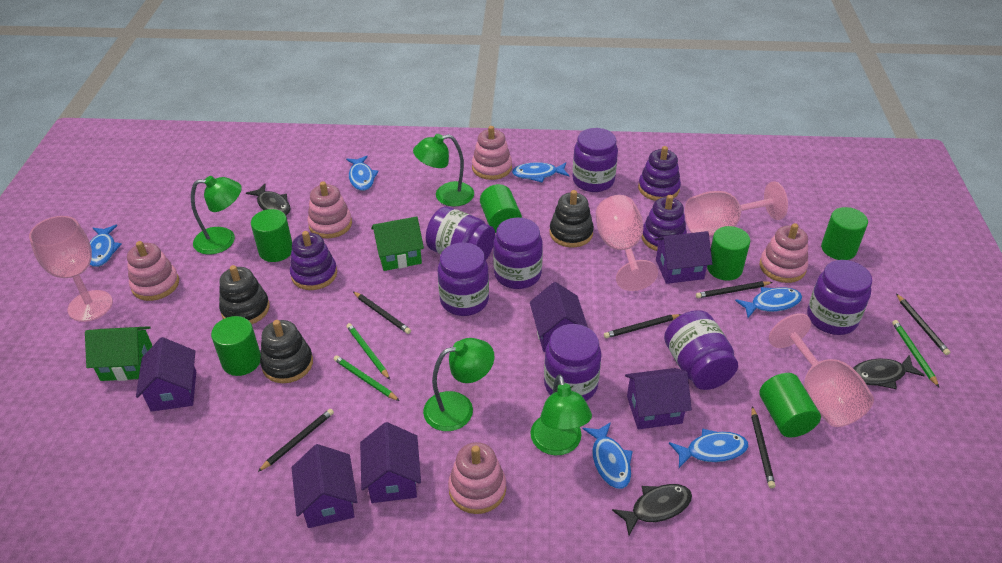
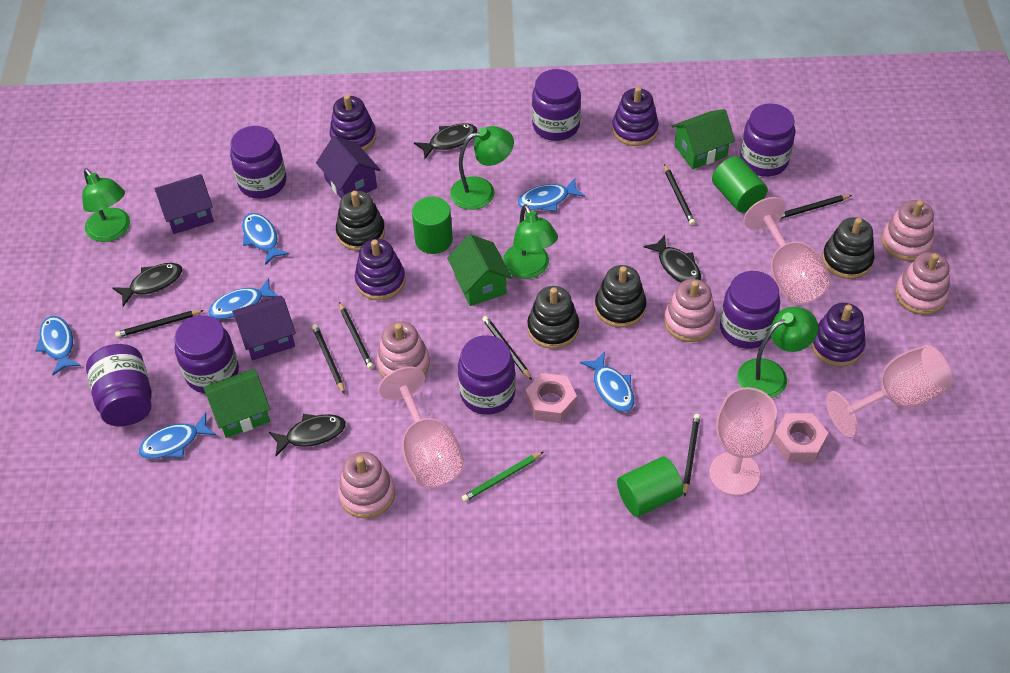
black fish: [246,184,291,215] [612,484,692,535] [853,355,925,389] = 3 -> [112,263,182,306] [269,414,346,456] [414,123,477,159] [644,235,701,283] = 4
black pencil: [258,409,334,472] [353,292,411,334] [604,314,682,338] [696,281,773,298] [751,406,775,488] [896,294,950,355] = 6 -> [115,310,204,338] [312,324,345,394] [339,302,374,369] [482,316,532,380] [664,164,695,225] [683,414,700,497] [781,195,852,219] = 7
black stacking toy: [219,265,270,324] [260,320,313,383] [550,190,594,247] = 3 -> [336,191,385,251] [527,286,579,349] [595,265,647,328] [822,217,875,279] = 4
green cylinder: [211,316,261,376] [251,209,292,262] [480,184,522,233] [707,226,750,281] [759,373,821,438] [821,207,868,260] = 6 -> [412,197,453,254] [617,456,684,517] [712,156,768,213] = 3
green house: [85,326,152,381] [371,216,424,271] = 2 -> [203,369,270,438] [447,234,512,306] [672,109,735,169] = 3
green pencil: [334,355,400,401] [346,323,390,380] [892,320,939,387] = 3 -> [462,452,543,502] = 1
pink nut: none = 0 -> [525,373,577,423] [772,413,828,462] = 2
purple house: [136,337,196,412] [291,444,357,528] [360,422,421,503] [530,282,588,352] [625,368,692,429] [655,231,712,284] = 6 -> [155,174,214,234] [232,295,296,360] [316,136,380,198] = 3
purple stacking toy: [290,231,337,290] [638,146,681,201] [642,195,687,251] = 3 -> [329,95,376,151] [355,239,405,300] [612,87,659,146] [811,303,866,366] = 4

